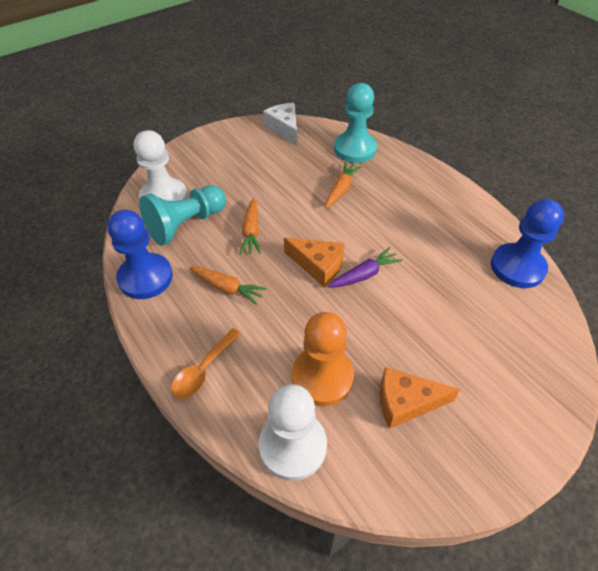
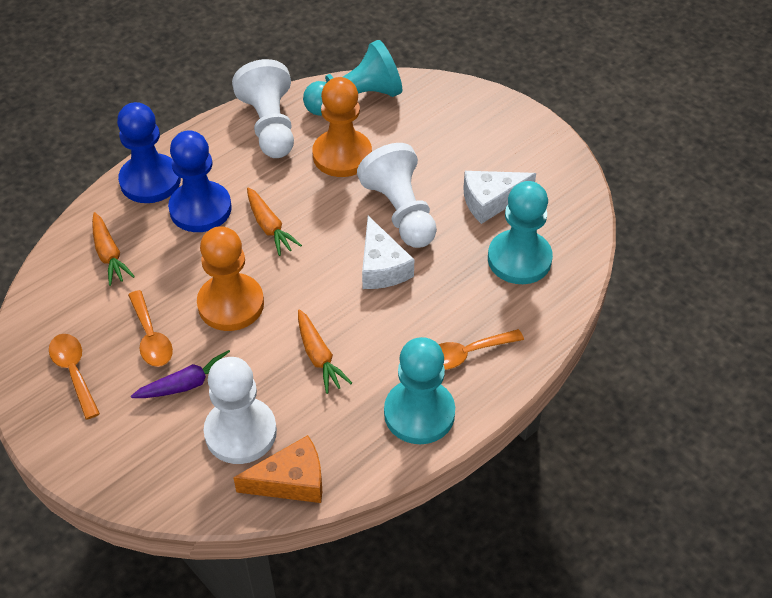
orange cheese: [284,238,345,287] [380,367,460,429] = 2 -> [233,435,322,503] = 1
orange pawn: [292,312,354,406] = 1 -> [197,226,264,331] [312,77,372,177] = 2
orange spoon: [171,328,241,399] = 1 -> [49,334,100,420] [128,290,173,367] [438,329,524,370] = 3
turquoise pawn: [139,185,226,245] [334,83,377,163] = 2 -> [303,40,402,116] [384,337,455,444] [488,181,553,284] = 3
white cheese: [263,103,297,145] = 1 -> [362,216,414,289] [463,171,536,224] = 2
white pawn: [134,130,188,201] [259,384,327,481] = 2 -> [204,357,277,464] [232,59,294,158] [357,143,437,248] = 3

